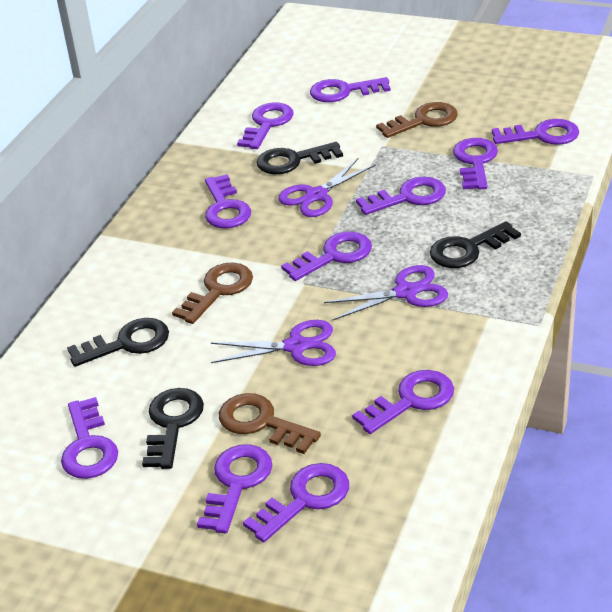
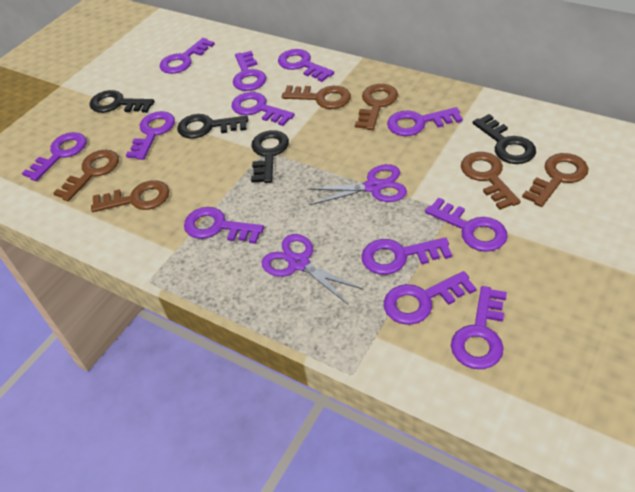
brown key: [172,262,253,324] [219,393,321,454] [376,102,458,138] = 3 -> [53,150,119,201] [91,180,169,212] [282,85,351,109] [355,84,398,130] [461,152,521,210] [522,153,588,207] = 6
purple key: [61,397,118,479] [197,444,272,534] [205,174,251,228] [237,103,294,149] [243,463,349,543] [281,231,372,281] [310,77,391,102] [352,370,454,434] [356,177,446,215] [453,138,498,190] [492,119,579,145] = 11 -> [22,132,86,181] [126,111,175,160] [160,38,215,74] [184,207,264,244] [231,92,295,126] [233,51,266,91] [278,49,334,82] [361,237,452,275] [384,271,477,325] [387,107,463,136] [425,197,508,252] [451,286,507,369] = 12
purple scissors: [211,320,336,366] [278,158,376,217] [324,265,448,320] = 3 -> [261,234,364,304] [307,164,407,205] = 2

